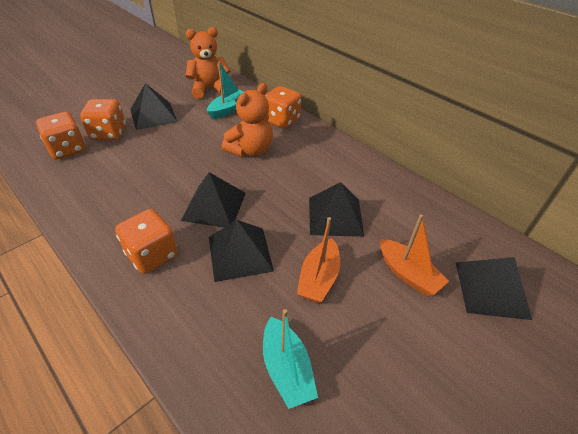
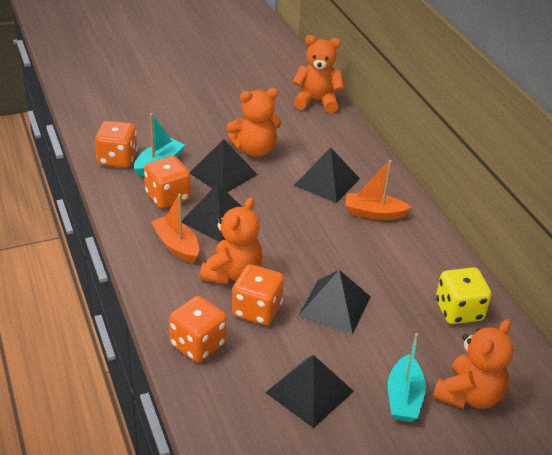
orange teddy bear: [186,27,230,99] [222,83,273,157] = 2 -> [200,197,262,284] [227,88,281,157] [292,35,344,113] [433,319,513,409] = 4
yellow dice: none = 0 -> [436,267,491,324] = 1

